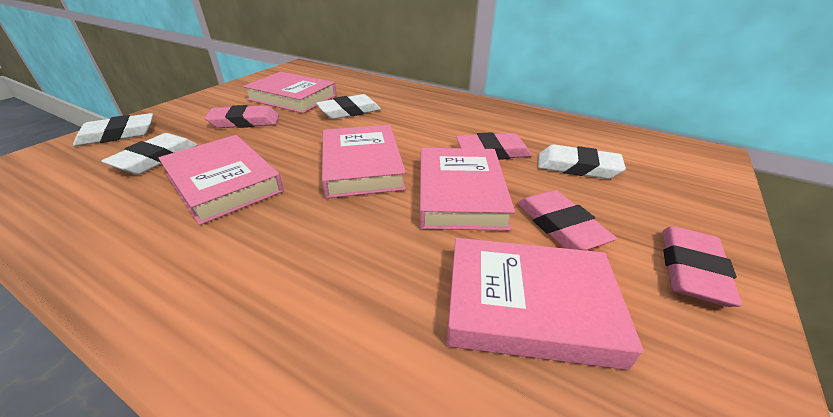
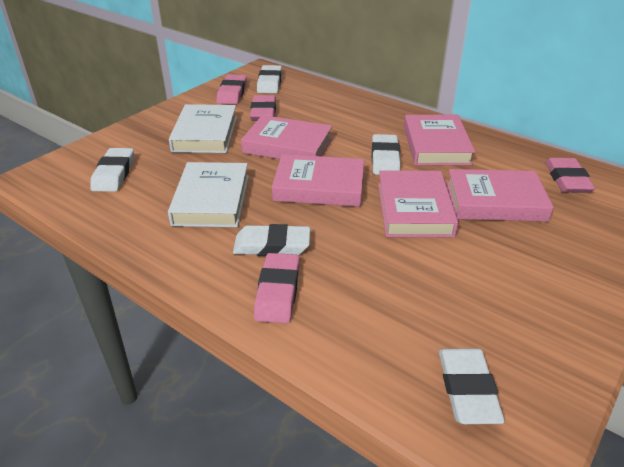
white book: none = 0 -> [168,162,249,227] [169,104,237,153] = 2
white eraser: [73,113,153,146] [102,133,197,174] [316,94,381,119] [538,145,626,179] = 4 -> [90,148,134,192] [233,224,310,256] [257,65,282,93] [372,134,401,175] [439,348,505,424] = 5

